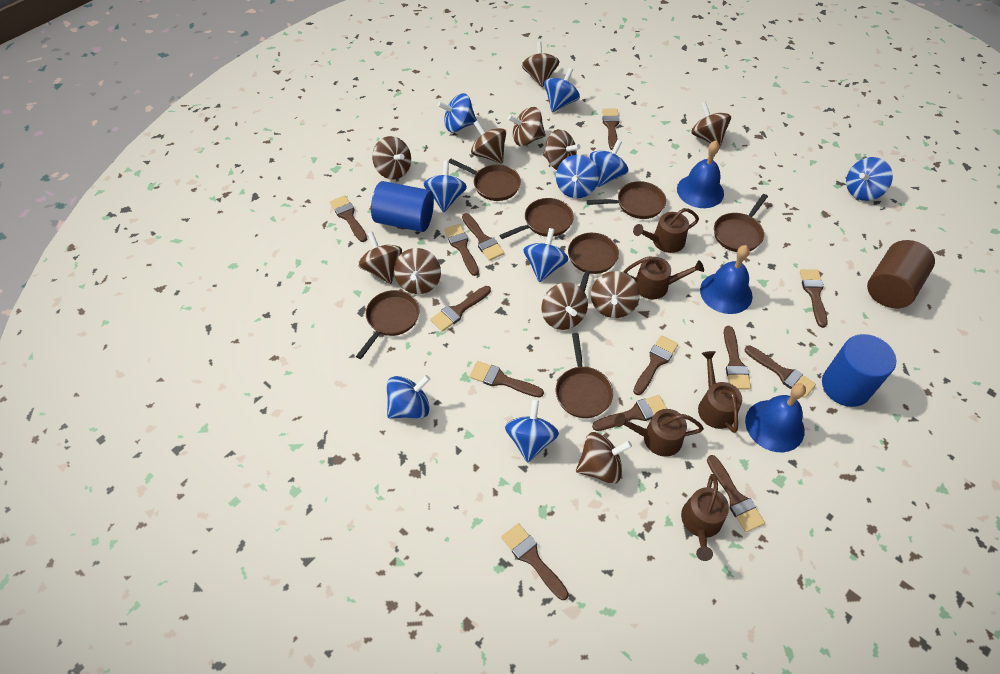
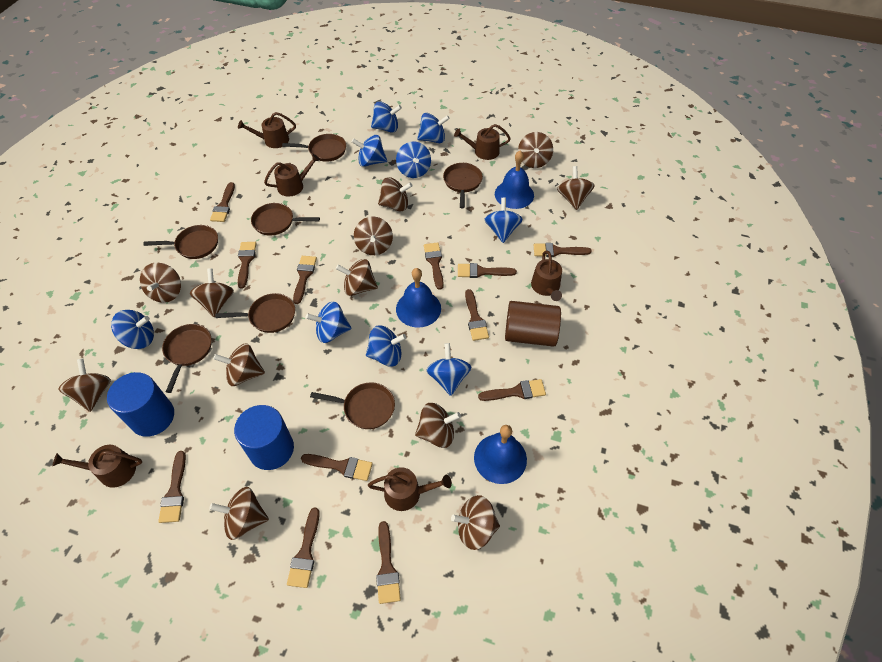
brown brush: [330,195,367,242] [430,286,491,332] [444,224,479,276] [462,213,504,261] [470,361,544,397] [501,523,569,600] [592,395,667,431] [602,108,620,150] [633,335,678,395] [707,455,765,532] [724,326,751,389] [745,345,816,398] [800,269,828,328] = 13 -> [158,451,186,523] [210,182,235,222] [238,242,256,288] [287,508,320,588] [293,256,317,304] [301,454,373,481] [376,521,401,604] [424,242,444,290] [458,263,517,278] [465,289,489,341] [478,379,546,401] [534,243,592,257] = 12
brown spinning top: [358,232,402,284] [372,136,411,180] [394,248,441,294] [471,120,506,164] [508,107,546,146] [522,41,559,87] [541,282,588,330] [543,129,580,170] [576,432,632,484] [591,271,640,318] [691,102,731,147] = 11 -> [58,359,111,412] [140,263,181,303] [190,268,234,317] [209,487,269,540] [213,343,265,386] [336,259,378,296] [354,217,393,255] [378,177,412,211] [415,403,461,448] [451,495,500,550] [518,132,553,168] [557,166,595,210] = 12
brown watering can: [615,409,704,457] [623,256,704,299] [633,208,699,253] [681,474,729,561] [698,351,742,433] = 5 -> [52,445,142,488] [238,112,296,148] [264,154,320,197] [368,467,452,511] [454,124,511,160] [531,251,562,301] = 6

